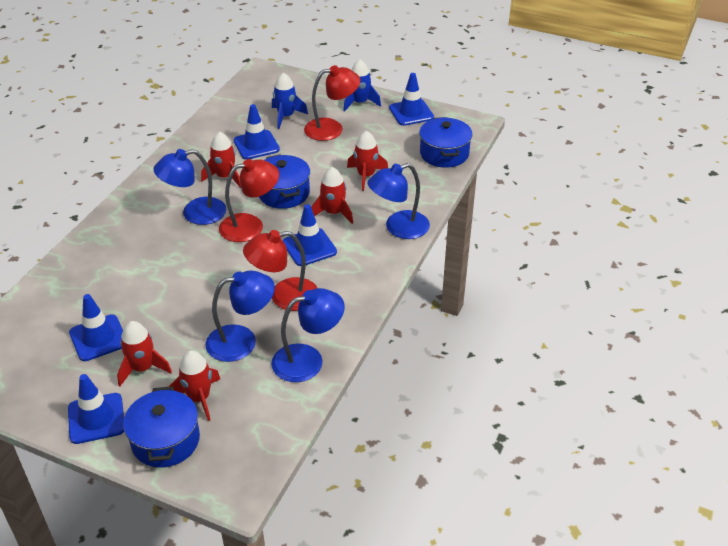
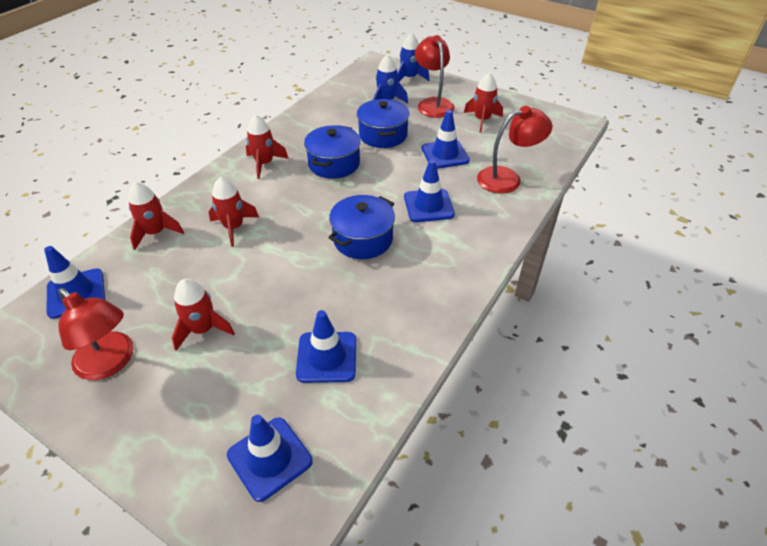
blue lamp: [153,149,226,225] [206,270,275,362] [271,288,345,382] [367,163,430,239] = 4 -> none = 0

